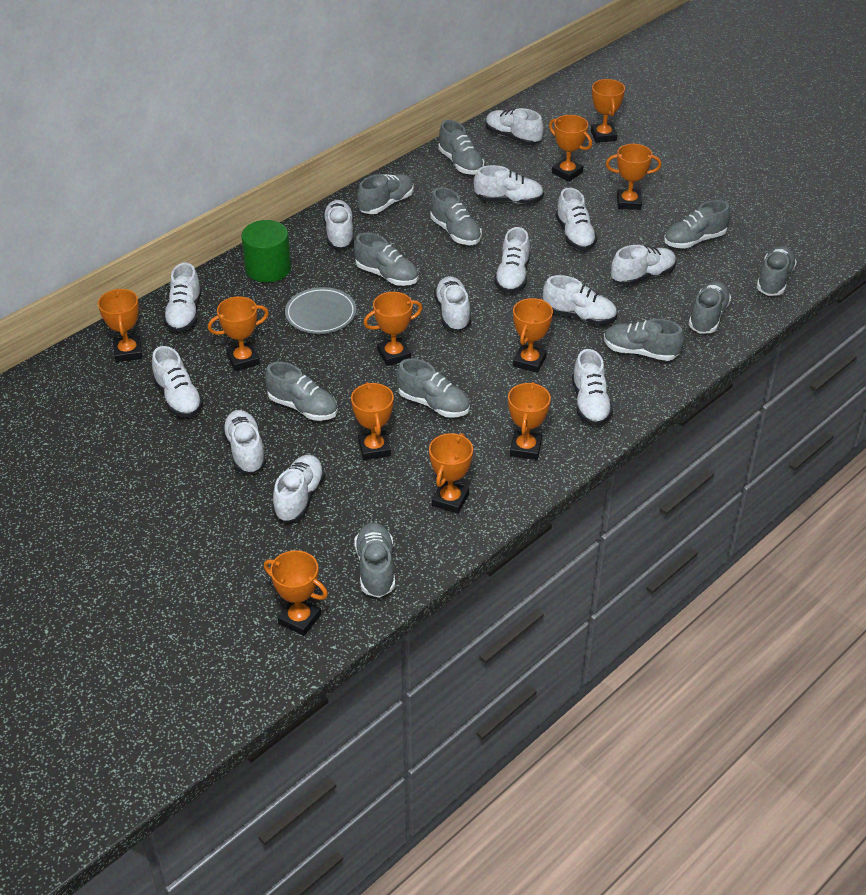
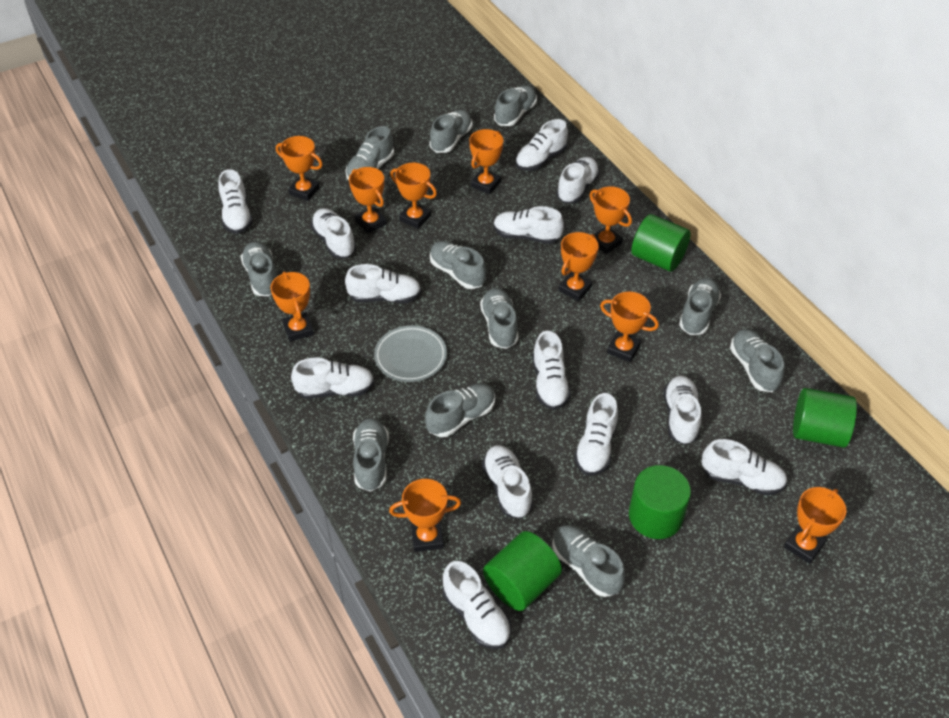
green cylinder: [241,220,291,282] = 1 -> [483,531,562,611] [629,465,691,539] [631,214,691,272] [793,388,857,448] = 4
orange trophy: [98,288,142,362] [208,296,269,371] [264,550,328,636] [351,382,394,460] [363,292,422,366] [429,433,473,514] [508,382,551,460] [513,298,553,373] [549,115,592,182] [591,79,625,143] [606,144,662,210] = 11 -> [271,271,314,342] [276,136,323,201] [349,167,387,234] [389,479,461,552] [390,163,437,229] [469,129,503,194] [558,232,599,301] [590,186,632,254] [600,291,659,362] [784,487,847,564] = 10

